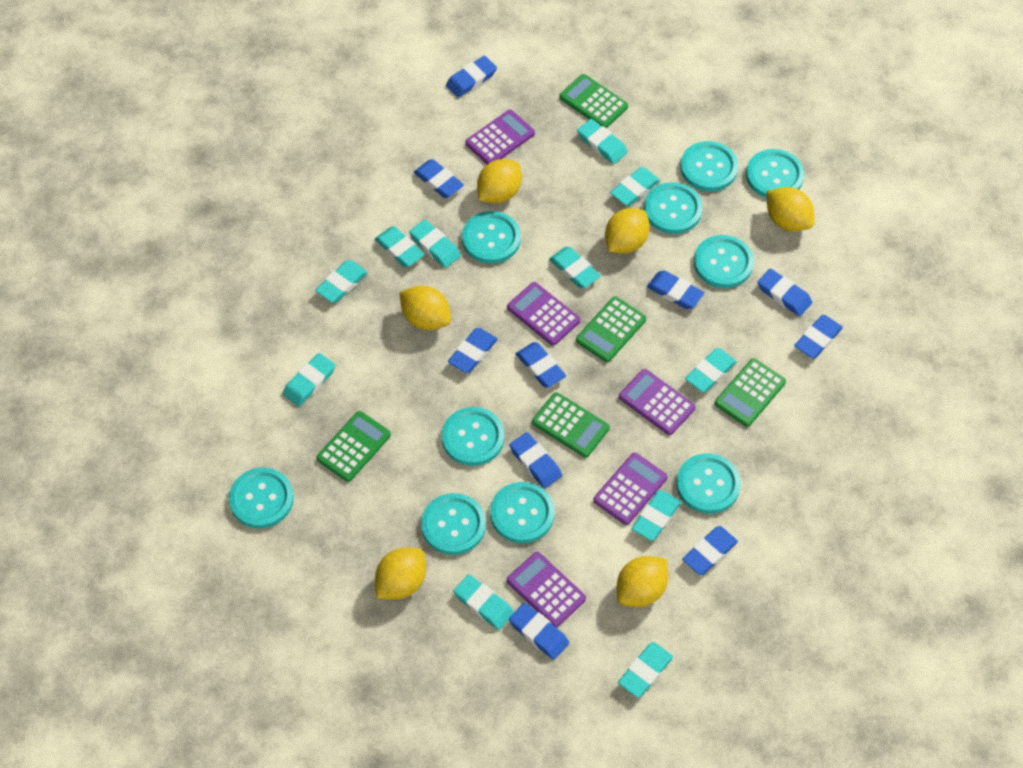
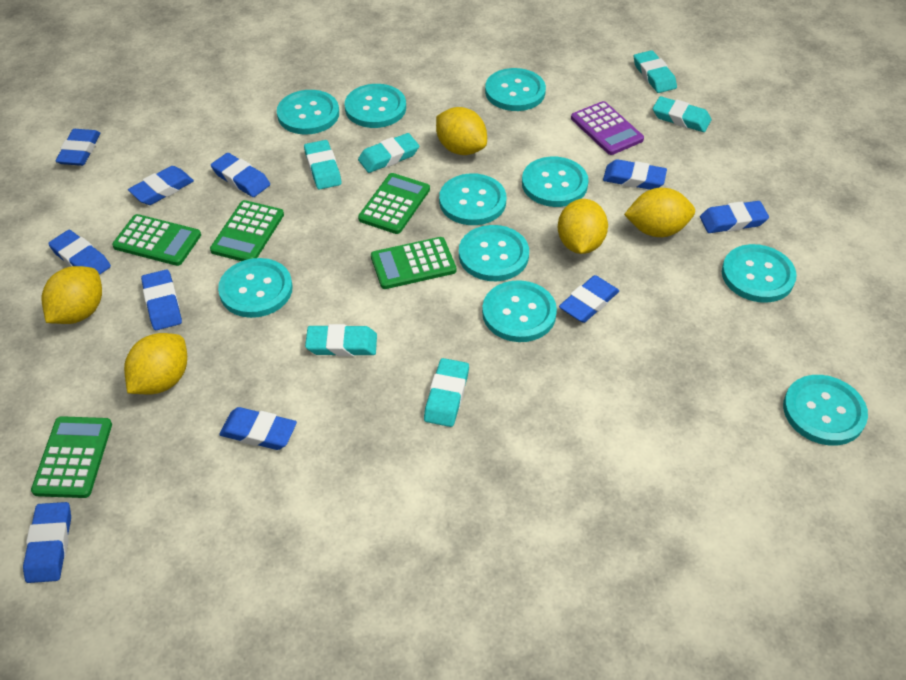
purple calculator: [465,110,535,164] [507,282,580,346] [507,552,586,627] [593,452,668,525] [619,369,696,435] = 5 -> [571,101,644,155] = 1
turquoise eraser: [283,353,335,406] [315,260,368,303] [375,226,425,267] [409,219,461,268] [453,574,514,630] [549,247,601,288] [577,119,628,164] [610,167,660,206] [618,642,673,698] [632,490,681,541] [685,348,737,392] = 11 -> [304,140,342,190] [305,324,377,356] [358,133,419,173] [424,358,469,427] [634,50,677,93] [653,96,711,132] = 6
yellow lemon: [375,548,426,599] [399,285,451,330] [477,159,522,203] [605,208,650,254] [617,556,668,607] [767,187,814,231] = 6 -> [41,266,102,324] [124,333,187,394] [436,107,487,155] [558,199,608,254] [624,188,695,237] = 5

